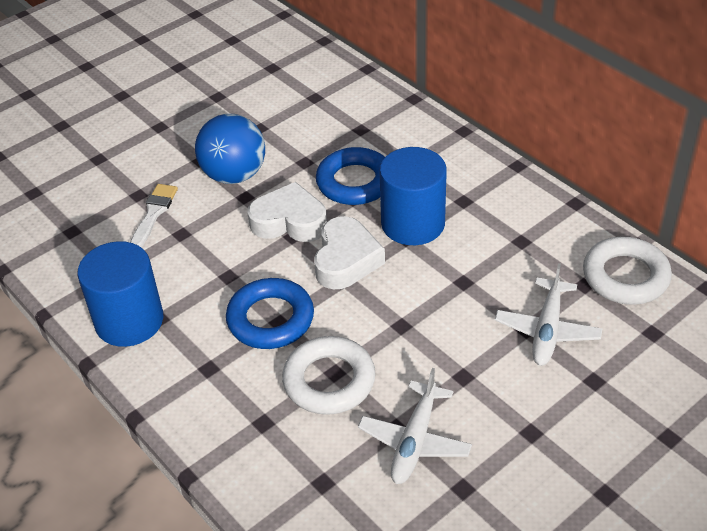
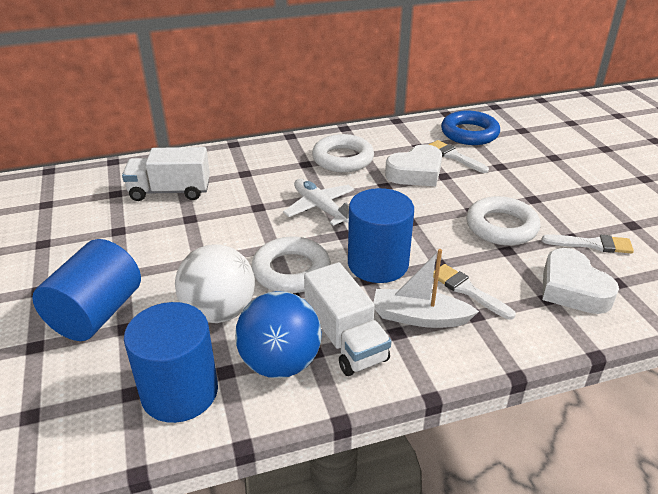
blue cylinder: [77,241,163,347] [379,147,447,245] = 2 -> [32,239,141,341] [124,302,218,423] [348,188,414,283] = 3
blue ring: [226,278,314,349] [316,147,385,205] = 2 -> [441,111,500,145] = 1
white ball: none = 0 -> [175,245,255,323] = 1
white boat: none = 0 -> [373,249,479,328] = 1
white brush: [130,184,178,247] = 1 -> [428,140,489,173] [433,264,516,320] [541,234,634,254] = 3
white plane: [358,368,472,484] [495,263,602,366] = 2 -> [283,179,355,226] = 1
white ring: [282,336,376,415] [583,237,672,305] = 2 -> [251,236,331,293] [312,134,374,173] [466,196,541,246] = 3
white truck: none = 0 -> [122,147,210,201] [304,262,391,376] = 2

